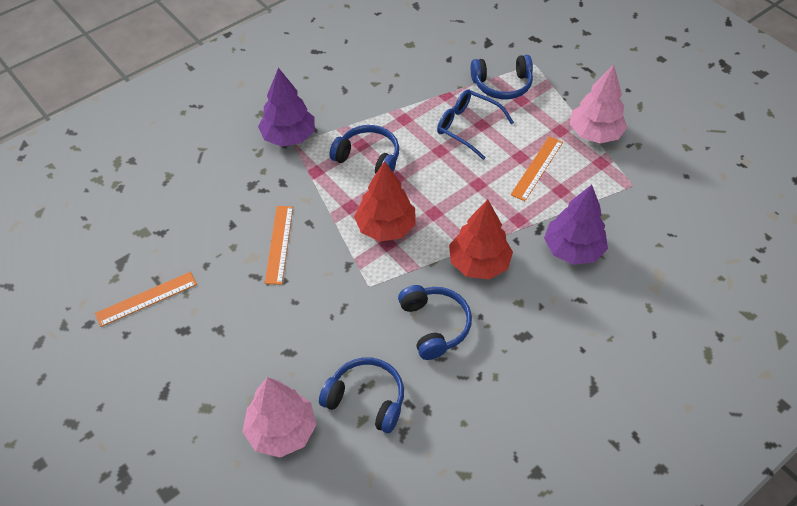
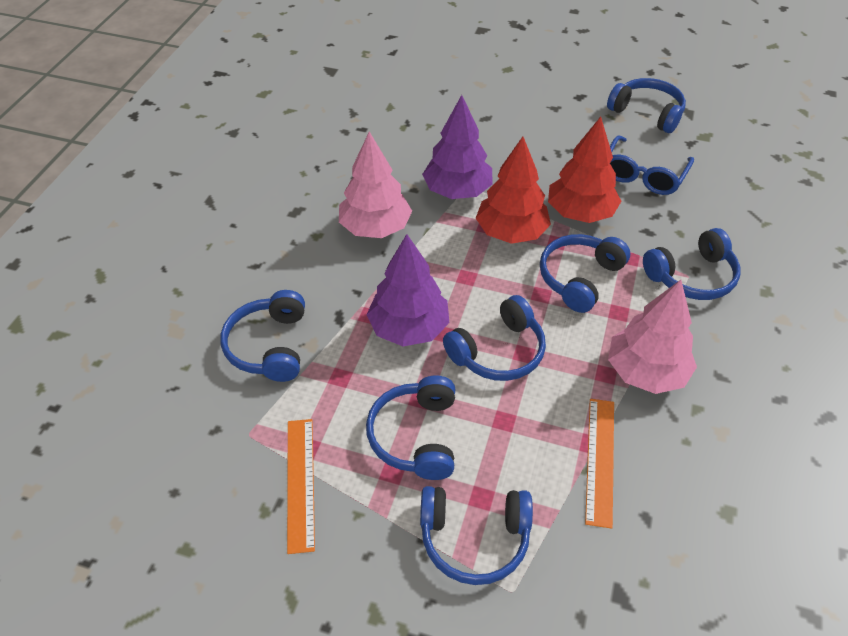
blue headphones: [319,357,404,433] [329,125,399,174] [398,285,472,360] [471,55,533,99] = 4 -> [220,290,305,382] [366,375,455,480] [420,486,533,585] [443,295,546,381] [540,234,630,313] [607,78,686,133] [643,228,740,300] = 7
orange ruler: [95,272,197,327] [265,206,293,285] [511,136,563,201] = 3 -> [287,419,315,554] [585,399,614,529] = 2

